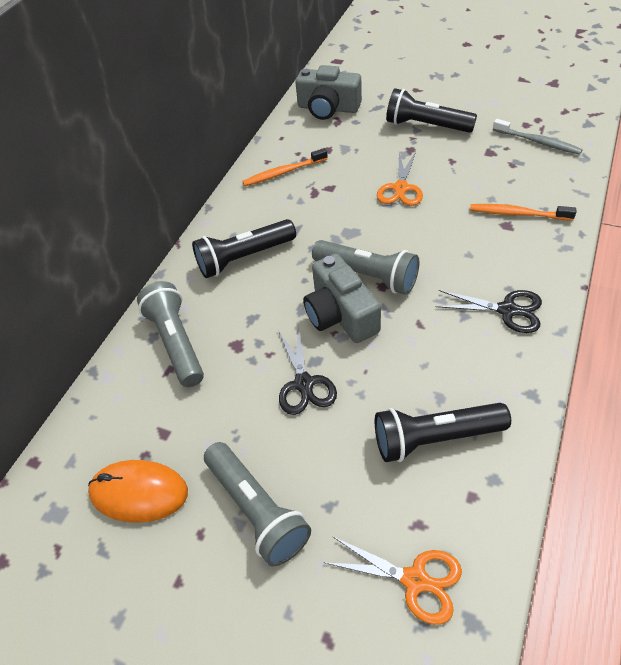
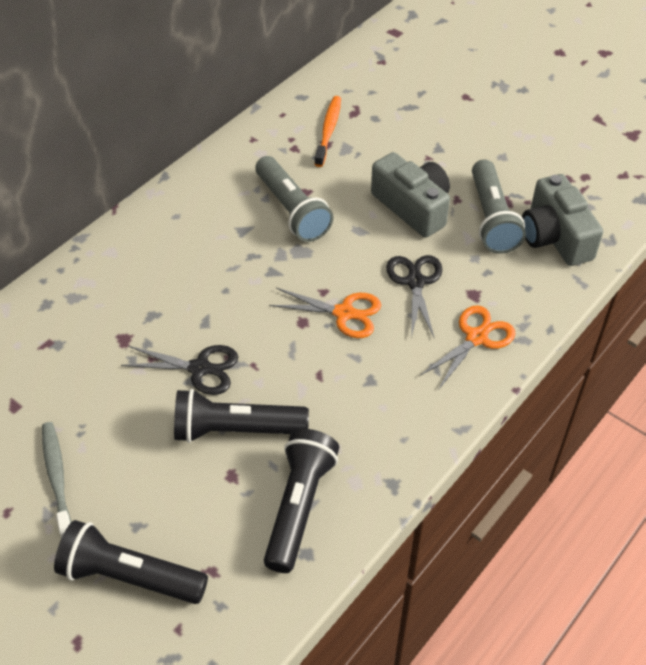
grey flashlight: [137,281,204,387] [204,442,311,567] [312,240,419,295] = 3 -> [255,156,333,242] [472,159,526,254] = 2
orange mouse: [88,460,188,523] = 1 -> none = 0
orange toothbrush: [242,148,328,186] [470,204,576,221] = 2 -> [314,96,341,167] = 1

